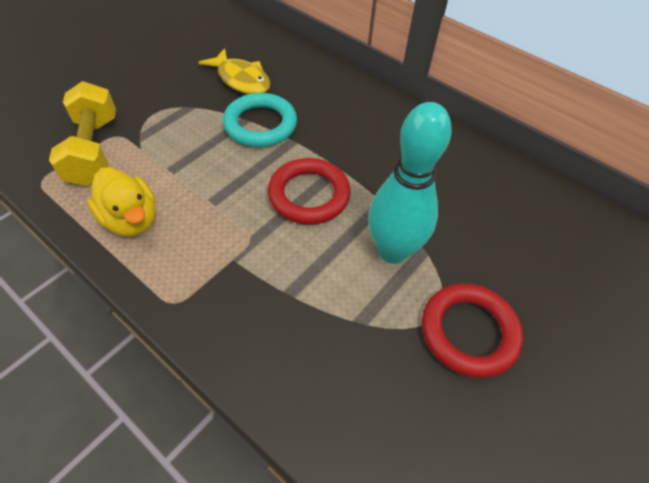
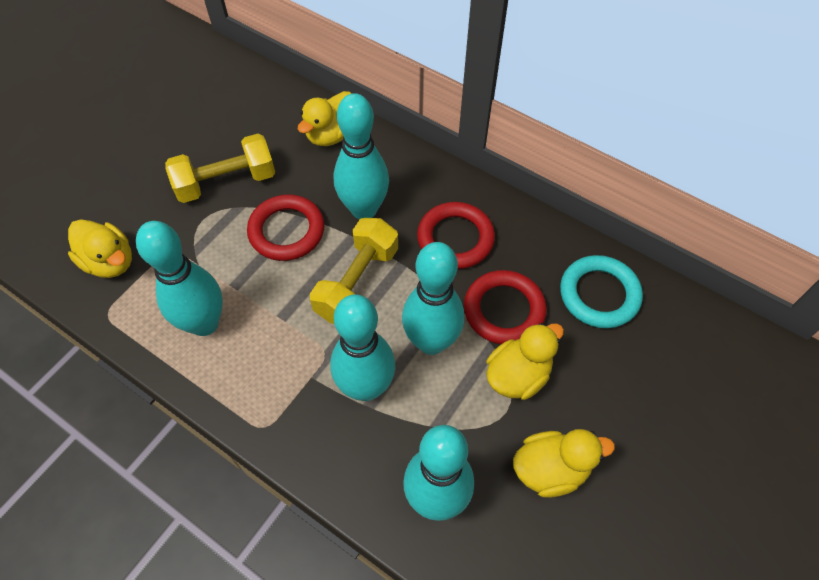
red ring: [268,158,351,224] [422,283,523,378] = 2 -> [247,194,325,261] [417,202,495,269] [464,270,547,344] = 3
turquoise bowling pin: [368,102,452,264] = 1 -> [136,221,223,336] [330,294,395,401] [334,93,389,219] [402,242,464,355] [403,425,474,521] = 5
yellow duck: [87,167,156,236] = 1 -> [68,219,132,278] [298,91,352,146] [486,323,564,400] [513,429,615,498] = 4
yellow dumbbell: [49,81,116,186] = 1 -> [165,134,275,203] [310,218,398,324] = 2
yellow fish: [198,48,271,94] = 1 -> none = 0

